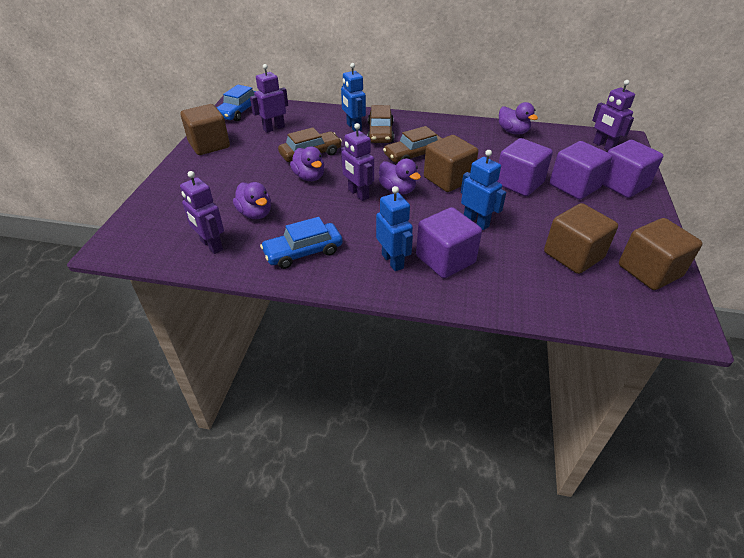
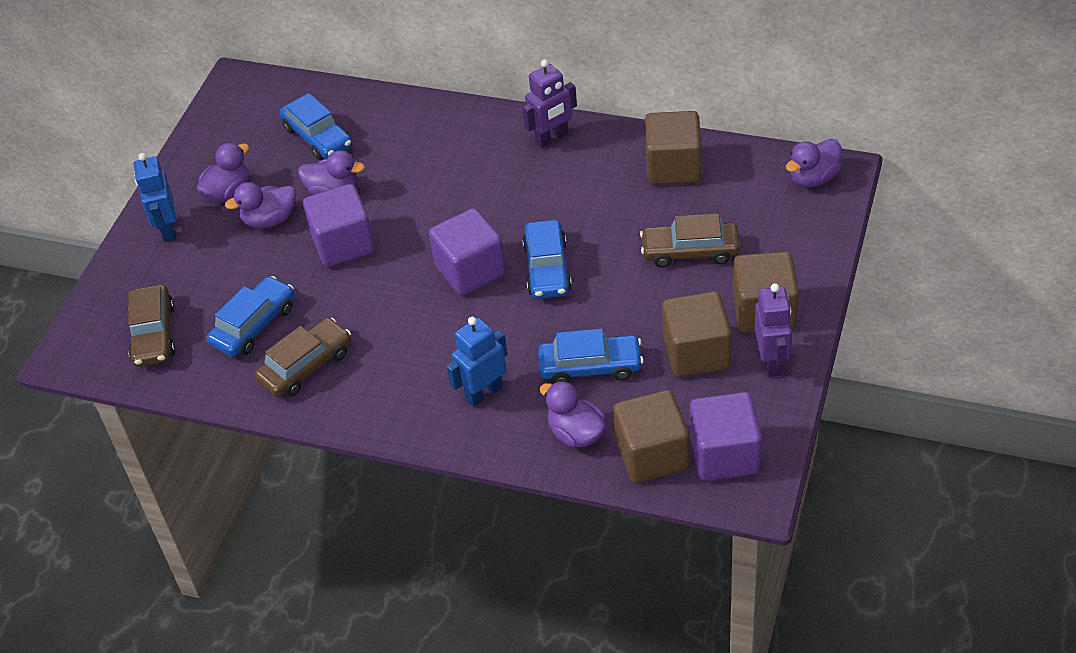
blue car: [217,85,256,121] [260,217,343,269] = 2 -> [207,276,294,357] [279,93,352,160] [522,220,572,299] [538,329,644,384] = 4
blue robot: [341,63,366,132] [376,186,413,271] [461,150,506,230] = 3 -> [134,153,177,242] [446,317,507,407] = 2
purple cube: [416,207,482,278] [497,138,553,196] [550,141,612,200] [602,140,663,198] = 4 -> [303,184,375,267] [429,208,506,296] [690,392,762,481] = 3
purple duck: [233,182,271,219] [290,146,324,181] [379,159,421,195] [499,102,538,135] = 4 -> [197,143,249,202] [225,182,296,228] [298,150,365,195] [540,381,606,447] [786,139,842,187] = 5
purple robot: [180,171,224,254] [250,64,288,133] [341,123,374,201] [592,80,635,151] = 4 -> [523,60,577,148] [754,283,792,377] = 2

